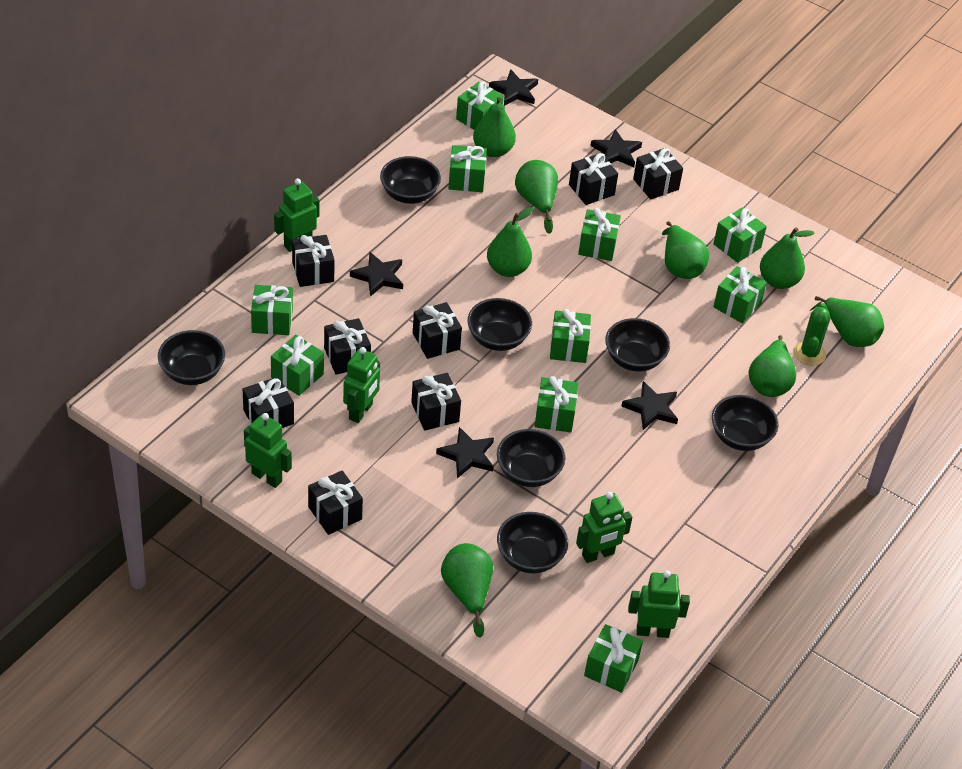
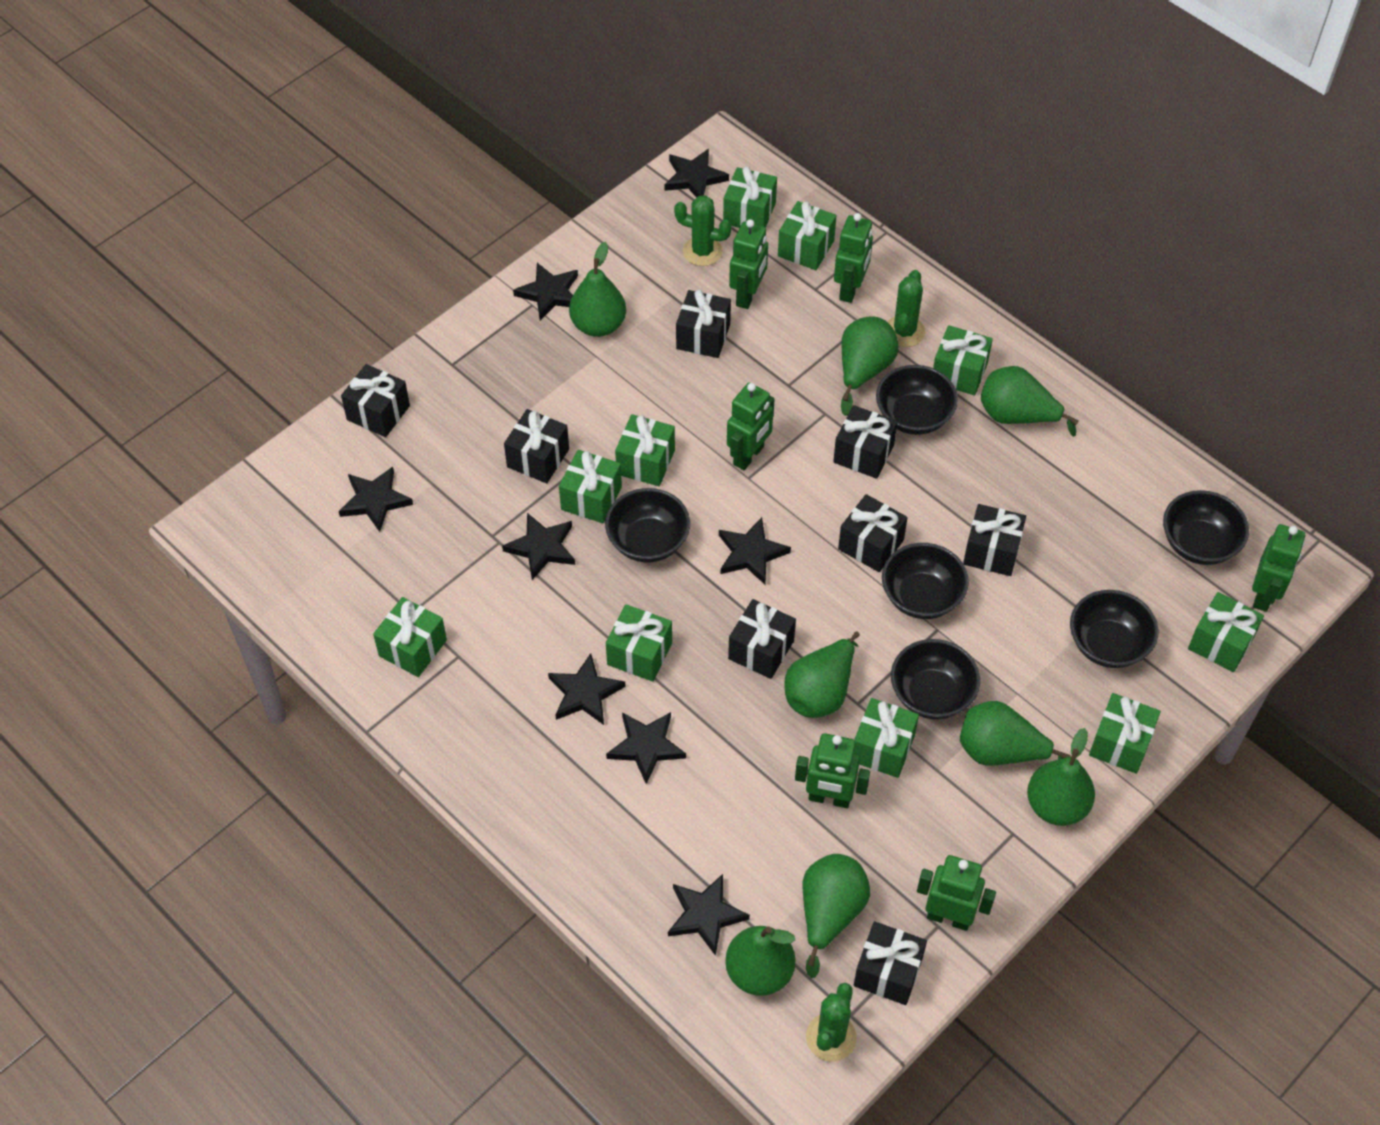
black bowl: [158,330,225,385] [380,156,441,204] [468,298,532,351] [497,429,566,487] [497,512,568,574] [605,318,670,372] [712,395,779,451] = 7 -> [605,488,690,562] [876,365,958,435] [882,543,969,619] [891,639,980,719] [1070,590,1158,668] [1163,490,1249,565] = 6
black star: [350,252,403,297] [436,427,494,478] [489,69,538,106] [590,129,642,167] [621,381,678,430] = 5 -> [339,467,413,532] [502,513,575,580] [513,263,578,321] [548,653,626,725] [606,712,686,784] [664,149,729,198] [668,874,750,956] [719,517,791,584] = 8
green cactus: [793,303,830,366] = 1 -> [674,195,732,266] [806,983,857,1061] [888,270,925,347] = 3
green robot: [244,413,292,488] [274,178,319,252] [343,347,380,423] [576,492,632,563] [628,570,690,638] = 5 -> [727,383,775,470] [729,219,768,309] [795,733,870,808] [834,213,873,303] [917,855,996,931] [1252,524,1305,612] = 6

